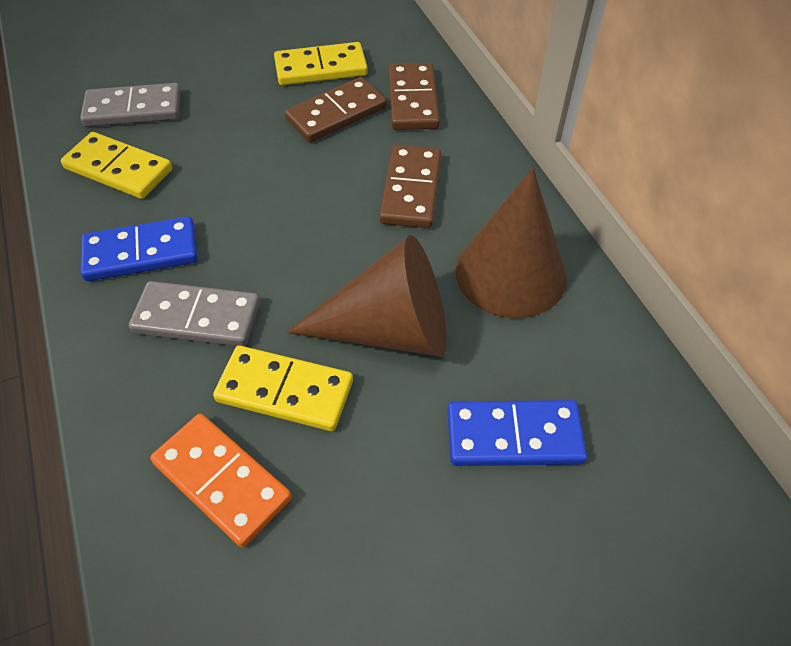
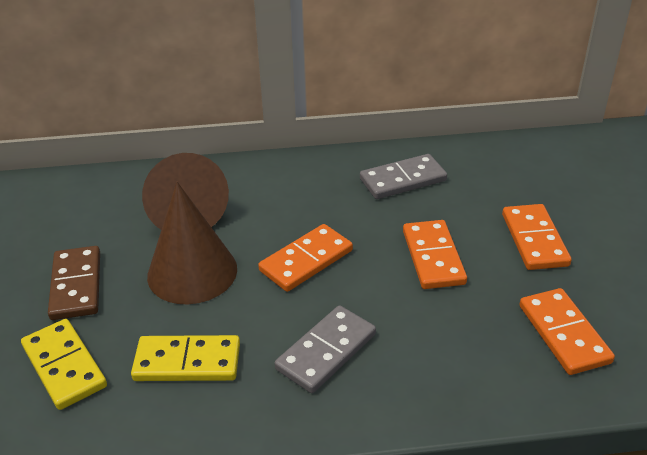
blue domino: [80,217,198,281] [447,400,587,466] = 2 -> none = 0
brown domino: [284,77,387,142] [379,145,441,228] [389,63,440,130] = 3 -> [48,246,100,320] = 1
orange domino: [150,414,292,548] = 1 -> [258,224,353,292] [403,220,467,289] [502,204,571,270] [519,288,615,375] = 4
yellow domino: [61,132,172,199] [213,346,353,431] [274,42,368,85] = 3 -> [21,319,107,410] [131,335,240,381] = 2

